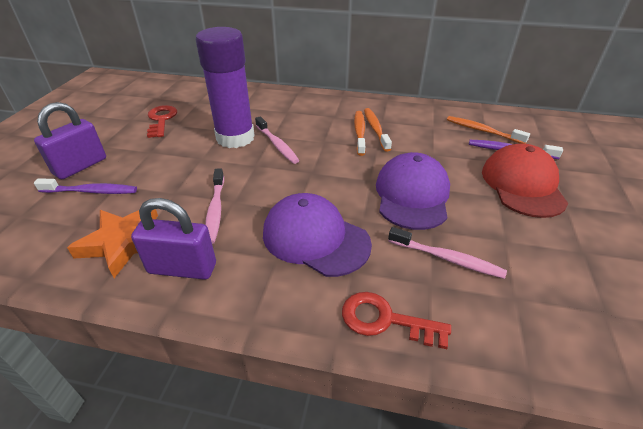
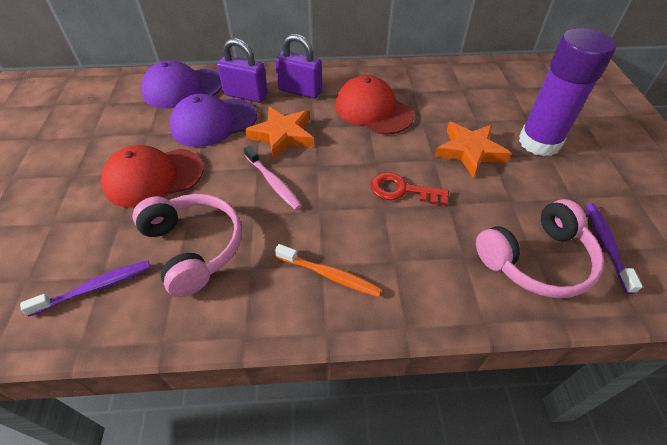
orange star: [67,209,158,278] = 1 -> [245,106,314,160] [435,122,511,178] = 2
orange toothbrush: [354,111,366,156] [364,108,392,152] [447,116,530,144] = 3 -> [275,244,382,297] = 1
pink headphones: none = 0 -> [133,194,242,297] [476,199,604,298] = 2
pink toothbrush: [205,168,224,244] [255,116,299,164] [388,227,507,279] = 3 -> [244,146,302,210] = 1
red cap: [482,143,569,218] = 1 -> [101,145,204,208] [335,75,414,135] = 2
red key: [147,105,177,138] [342,292,451,349] = 2 -> [370,172,449,205] = 1

